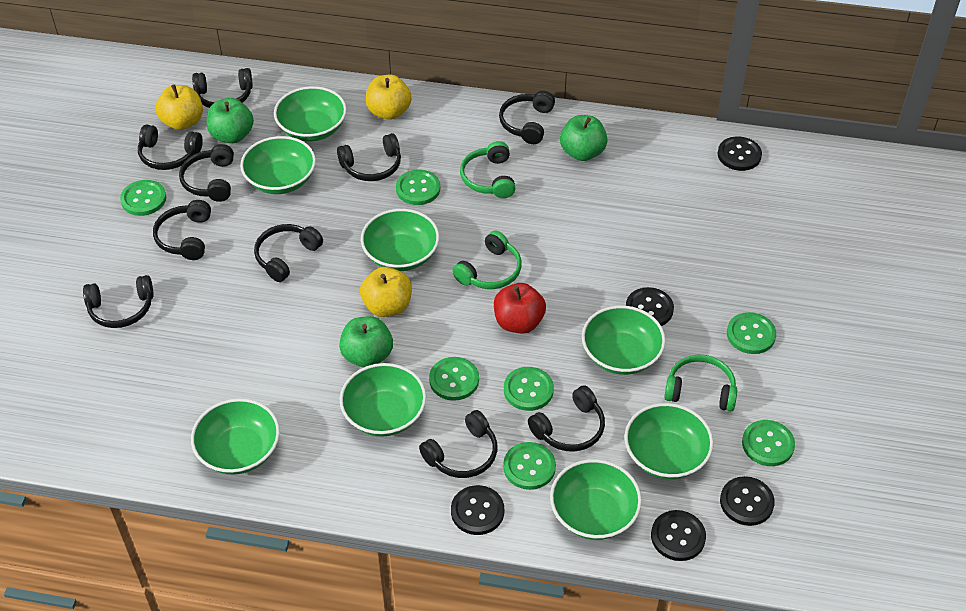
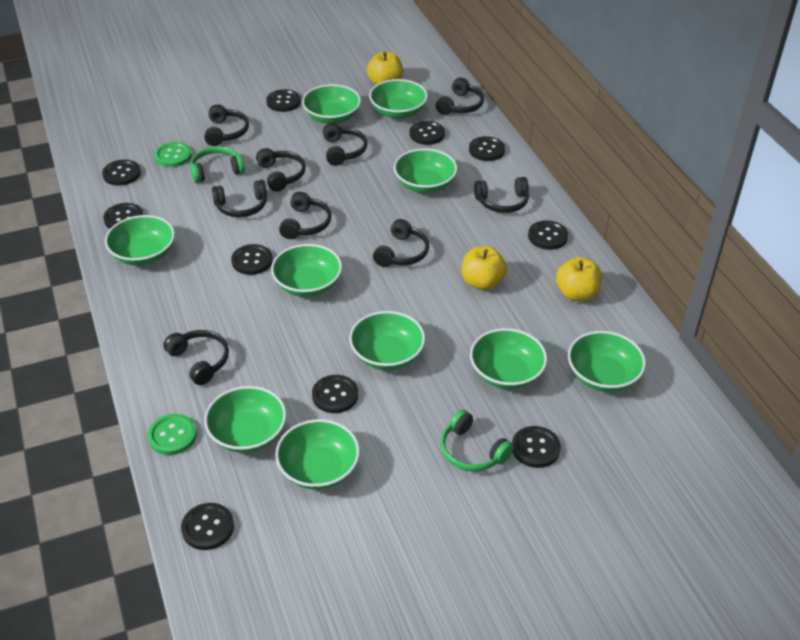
black button: [451,485,504,535] [626,287,674,326] [651,510,706,561] [717,136,762,171] [720,476,775,526] = 5 -> [102,160,141,186] [103,203,144,229] [181,503,234,550] [231,244,273,275] [266,89,301,112] [312,375,358,413] [410,121,445,145] [469,136,505,161] [512,426,561,468] [528,220,568,250] = 10
black headphones: [83,275,154,328] [138,124,203,170] [153,200,211,260] [179,144,234,202] [192,68,253,108] [254,224,323,282] [337,133,401,181] [419,410,497,478] [499,91,555,144] [528,385,605,452] = 10 -> [163,330,229,385] [204,104,249,146] [212,180,267,217] [256,148,306,192] [279,192,331,239] [323,123,367,166] [373,219,429,267] [436,78,484,115] [474,177,529,213] = 9
green apple: [207,98,254,143] [339,316,393,368] [560,115,608,161] = 3 -> none = 0
green bowl: [191,398,280,474] [240,136,316,194] [274,86,347,141] [340,363,426,436] [361,209,439,271] [550,459,642,540] [582,305,666,375] [624,403,714,479] = 8 -> [105,215,175,266] [204,386,286,453] [271,244,342,297] [275,419,360,489] [302,84,361,124] [349,311,425,370] [369,79,428,119] [394,148,457,193] [470,328,547,389] [568,331,646,392] = 10
green button: [120,180,166,216] [396,170,440,205] [429,357,479,401] [503,442,556,490] [504,367,554,411] [727,312,776,354] [742,420,795,466] = 7 -> [147,414,197,455] [154,142,192,167] = 2
green headphones: [452,231,522,289] [460,141,515,198] [664,355,737,412] = 3 -> [190,146,245,183] [440,409,514,472] = 2
red apple: [494,283,546,334] = 1 -> none = 0

